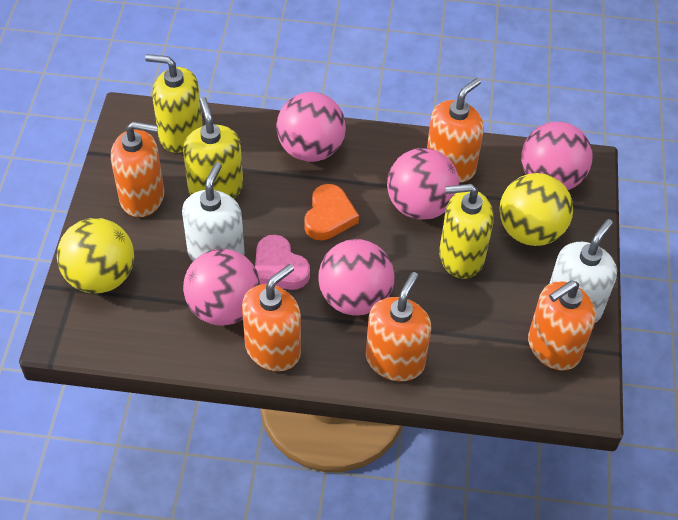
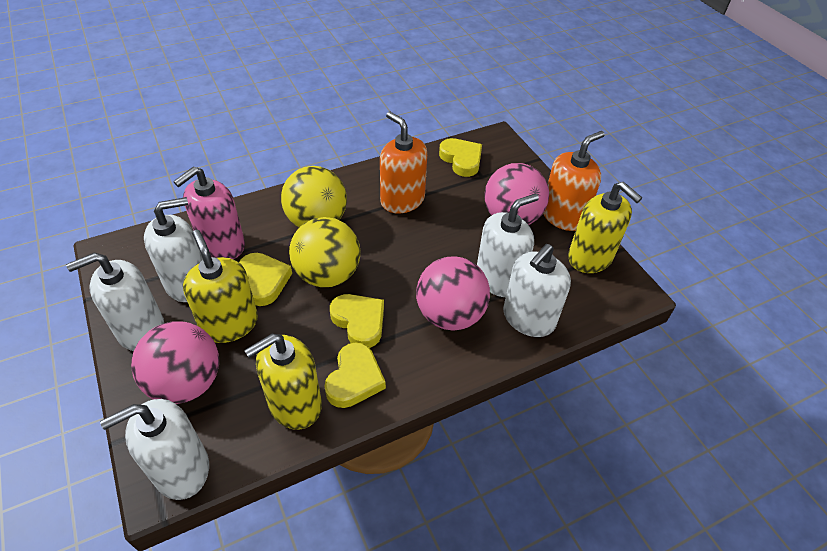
orange heart: [304,184,359,240] = 1 -> none = 0
orange soap dispenser: [111,122,164,217] [242,264,301,372] [366,272,431,381] [427,78,484,183] [528,280,596,371] = 5 -> [380,112,427,213] [543,131,605,231] = 2
pink ball: [183,249,260,326] [276,92,346,162] [318,239,394,316] [387,148,459,220] [521,122,593,190] = 5 -> [131,321,219,404] [416,256,490,331] [484,163,549,225] = 3
pink heart: [255,235,310,290] = 1 -> none = 0
pink soap dispenser: none = 0 -> [173,166,245,259] = 1
white soap dispenser: [182,162,245,261] [549,219,617,323] = 2 -> [66,252,164,351] [100,399,209,500] [144,197,203,302] [477,193,539,297] [503,244,571,337] = 5
yellow heart: none = 0 -> [239,253,292,306] [324,342,386,408] [330,294,384,348] [439,138,482,177] = 4

